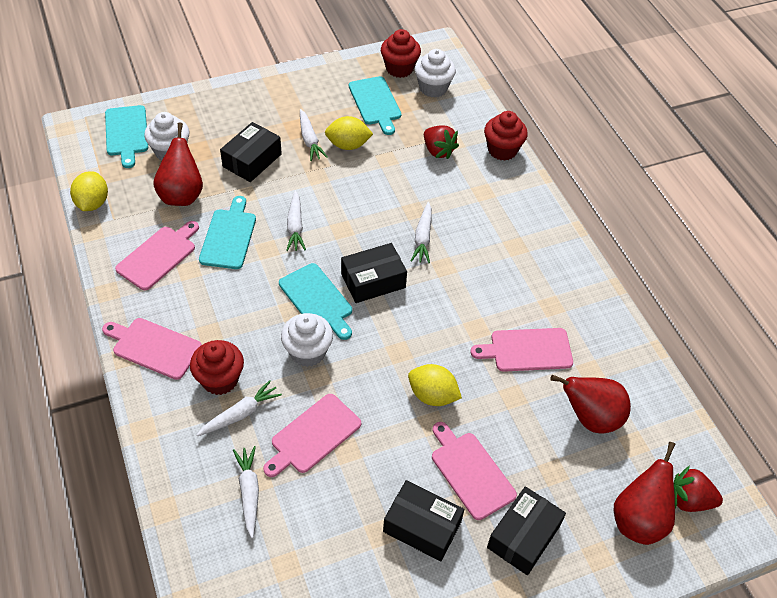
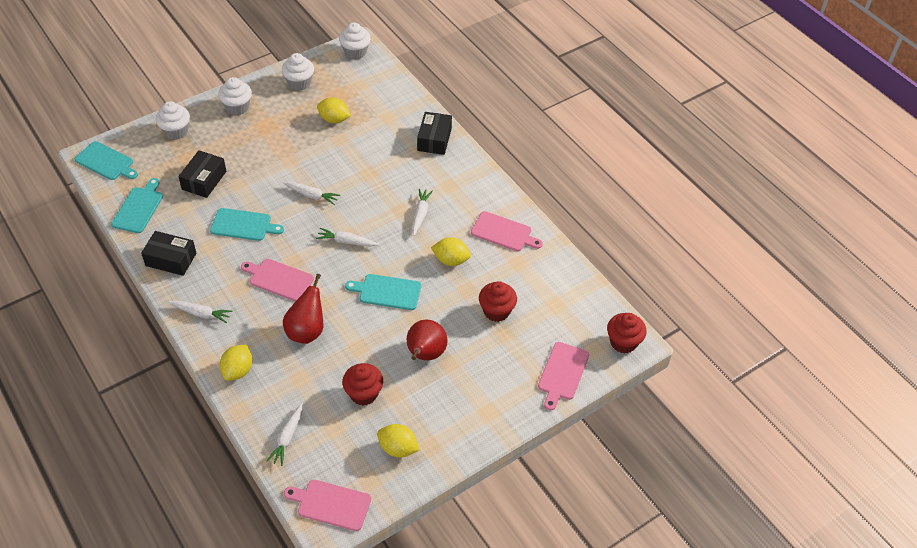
black box: [220,122,282,182] [341,243,407,303] [383,480,464,562] [487,486,566,575] = 4 -> [141,231,196,276] [178,150,226,198] [417,112,452,155] = 3
pink cutting board: [102,318,201,380] [115,221,199,290] [263,394,361,477] [432,422,517,520] [470,328,573,372] = 5 -> [241,259,314,301] [284,480,371,531] [471,211,543,251] [538,342,589,411] = 4
red pear: [153,122,203,206] [550,375,631,433] [614,442,675,545] = 3 -> [283,274,323,344] [407,320,448,360] = 2
red strawberry: [424,125,459,159] [674,466,723,512] = 2 -> none = 0
white cupcake: [144,112,189,160] [281,313,333,367] [415,49,456,97] = 3 -> [155,101,190,140] [218,77,252,115] [282,53,314,91] [339,22,371,60] = 4
yellow lemon: [70,171,108,211] [325,116,373,150] [408,364,462,406] = 3 -> [220,344,252,381] [317,97,351,123] [377,424,420,458] [431,237,471,266] = 4

